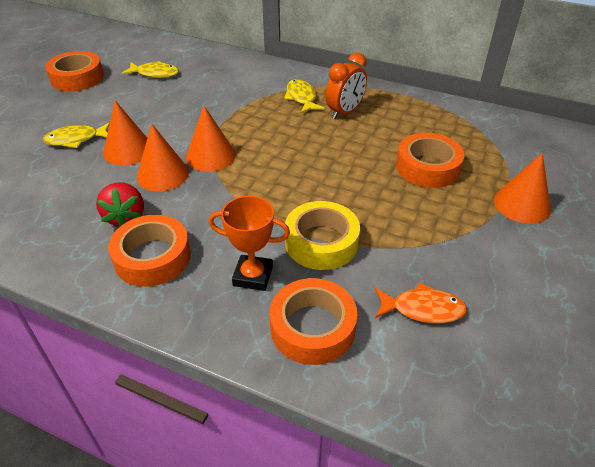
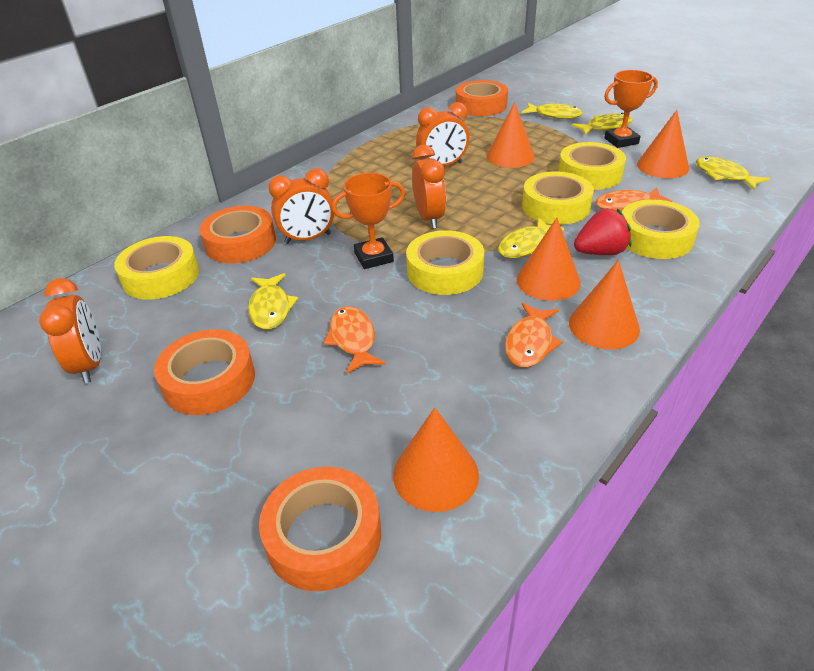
orange clock: [325,53,367,119] = 1 -> [39,278,101,383] [268,168,334,244] [412,145,446,229] [416,102,469,166] = 4
orange cone: [103,101,147,166] [137,124,189,191] [186,106,236,171] [494,153,551,224] = 4 -> [393,407,479,512] [487,102,535,168] [517,218,581,301] [569,260,640,350] [637,110,689,178] = 5
orange fish: [375,282,467,323] = 1 -> [324,306,386,374] [505,303,563,367] [595,187,672,211] = 3
orange trophy: [209,196,290,291] = 1 -> [332,173,405,269] [604,70,658,148] = 2
yellow fish: [43,122,110,148] [122,61,179,78] [284,79,324,113] = 3 -> [248,273,298,329] [498,217,564,258] [522,103,583,119] [572,113,633,135] [696,157,770,190] = 5
yellow tape: [285,201,360,270] = 1 -> [114,236,199,300] [406,230,484,295] [522,171,594,225] [558,142,626,190] [622,199,700,259] = 5

